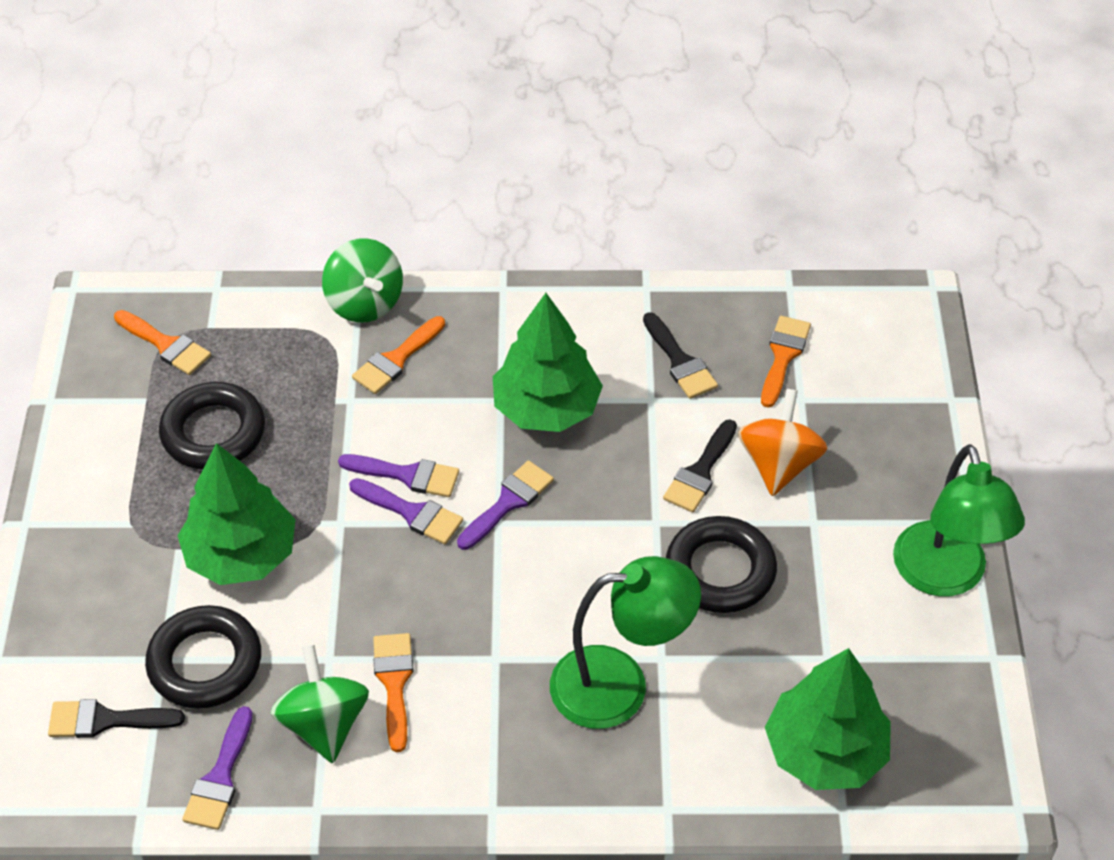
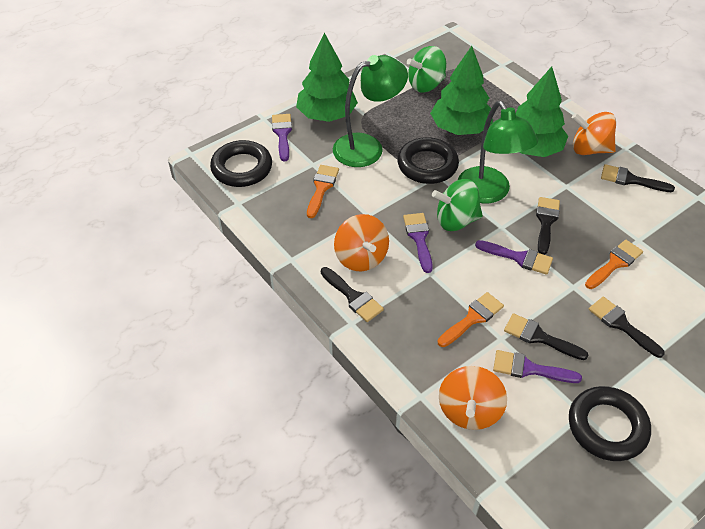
black brush: [48,699,185,738] [643,312,718,399] [663,419,737,512] = 3 -> [321,267,384,322] [504,313,588,360] [536,197,560,255] [589,297,665,358] [601,164,675,192] = 5
orange brush: [114,310,211,375] [352,316,445,394] [373,633,414,752] [761,316,811,408] = 4 -> [307,165,339,218] [438,292,504,347] [585,240,643,289] = 3
orange spinning top: [738,389,828,496] = 1 -> [334,214,389,271] [439,366,507,430] [572,112,616,155] = 3

